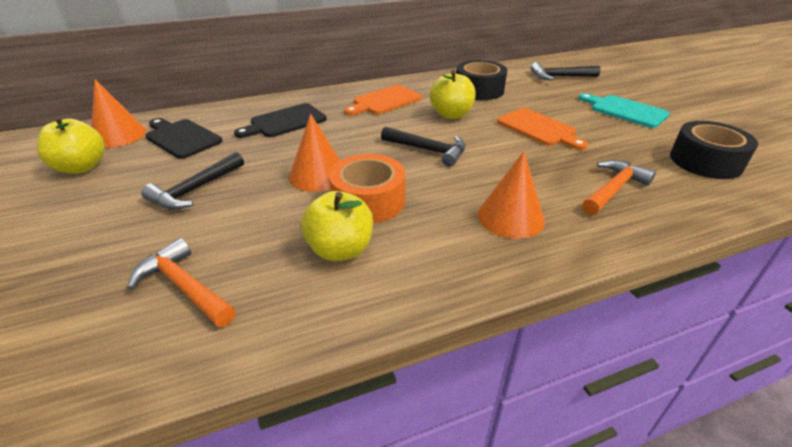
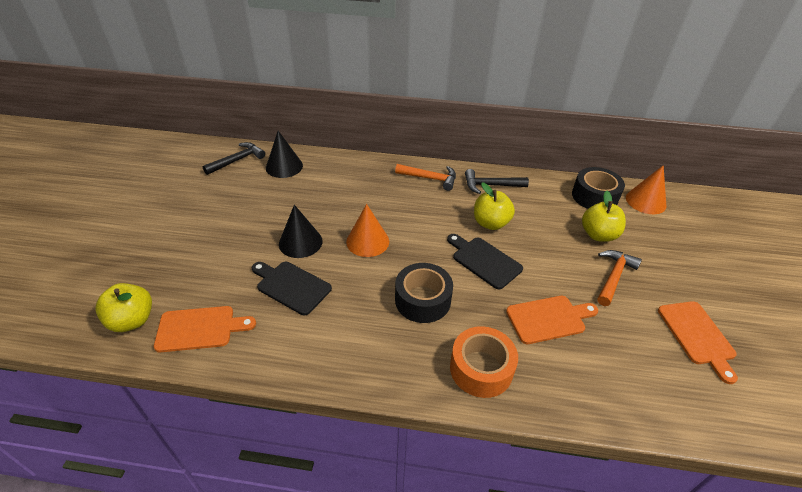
black cone: none = 0 -> [266,131,303,178] [279,205,322,258] = 2
black hammer: [141,152,244,210] [381,127,465,167] [531,62,601,81] = 3 -> [202,142,265,175] [465,169,529,194] = 2
orange cone: [91,79,146,148] [289,114,340,192] [478,151,545,239] = 3 -> [346,204,389,257] [626,165,667,214] = 2
orange cutting board: [344,85,422,115] [497,108,588,150] = 2 -> [154,306,256,352] [506,296,598,344] [658,301,738,384] = 3
turquoise cutting board: [578,93,670,128] = 1 -> none = 0

